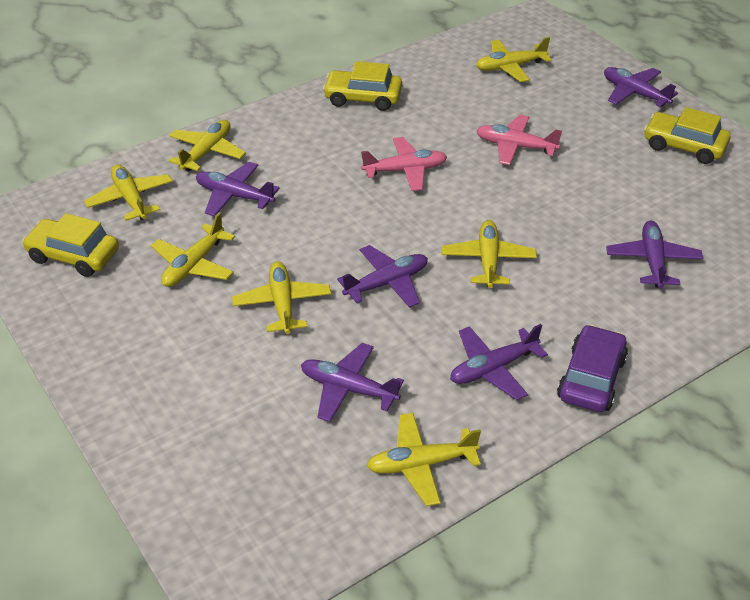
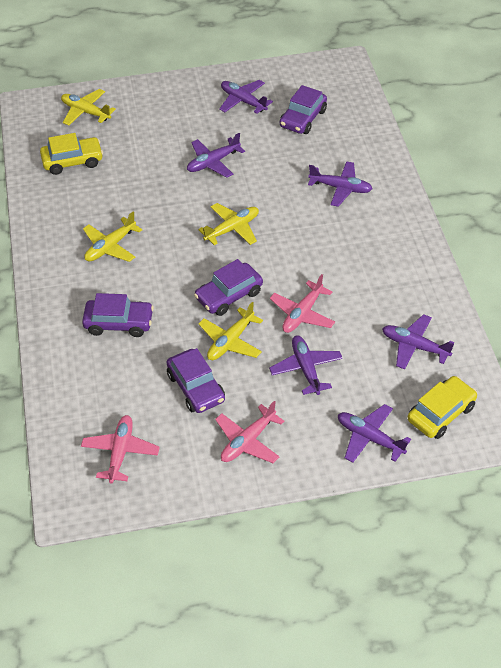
pink plane: [361,137,447,191] [476,115,562,165] = 2 -> [81,415,160,483] [215,401,284,463] [270,274,335,333] = 3
purple car: [557,325,628,412] = 1 -> [82,293,154,337] [166,348,225,413] [194,259,263,316] [280,85,327,134] = 4
yellow car: [22,213,119,277] [323,61,402,111] [644,107,731,164] = 3 -> [40,133,103,175] [408,376,477,439] = 2
yellow plane: [84,164,173,221] [151,212,235,287] [169,120,246,172] [232,261,331,334] [367,413,481,506] [442,220,537,288] [476,37,551,82] = 7 -> [61,89,116,126] [83,212,142,262] [198,203,259,245] [199,302,263,360] = 4

